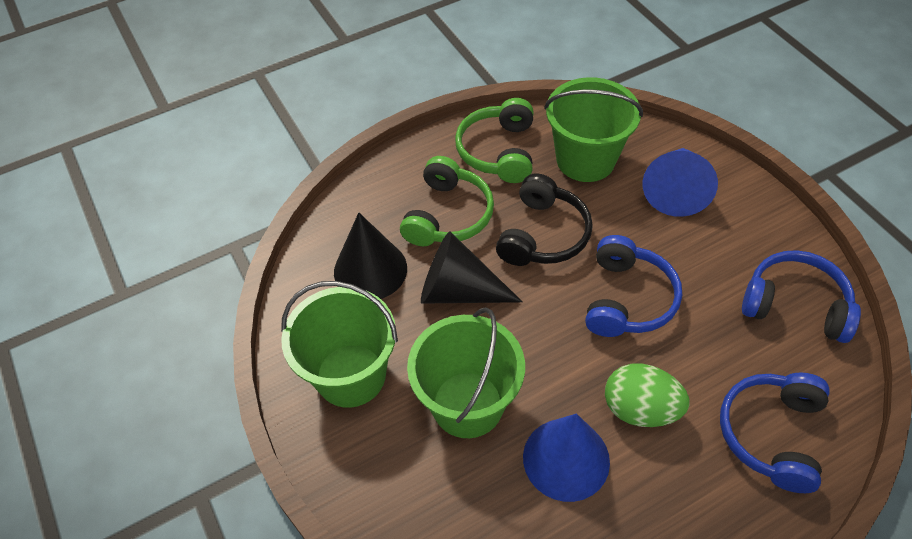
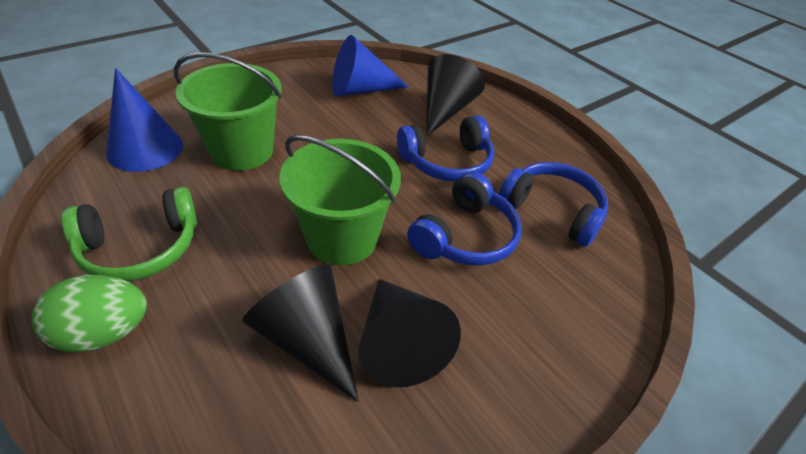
black cone: [334,212,407,299] [421,231,523,304] = 2 -> [242,264,359,402] [358,279,461,387] [426,54,485,137] = 3
black headphones: [496,173,593,266] = 1 -> none = 0
green bucket: [281,281,398,408] [407,307,525,438] [544,77,643,182] = 3 -> [174,52,282,171] [279,135,401,265] = 2
green headphones: [400,156,494,246] [455,98,533,183] = 2 -> [62,187,197,281] = 1

